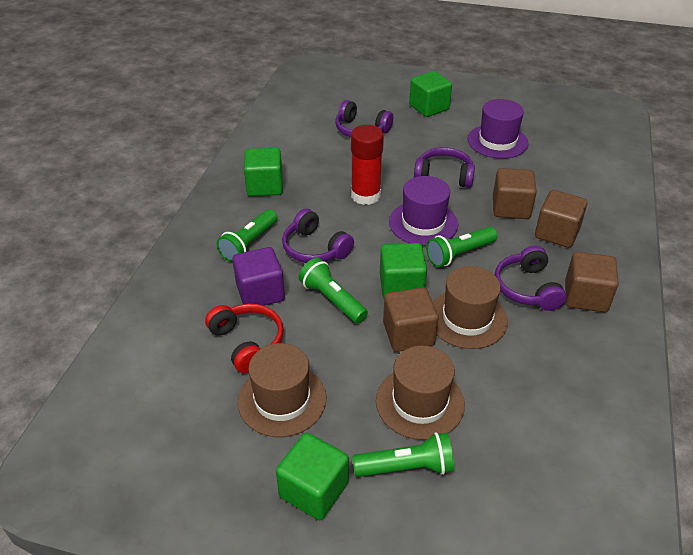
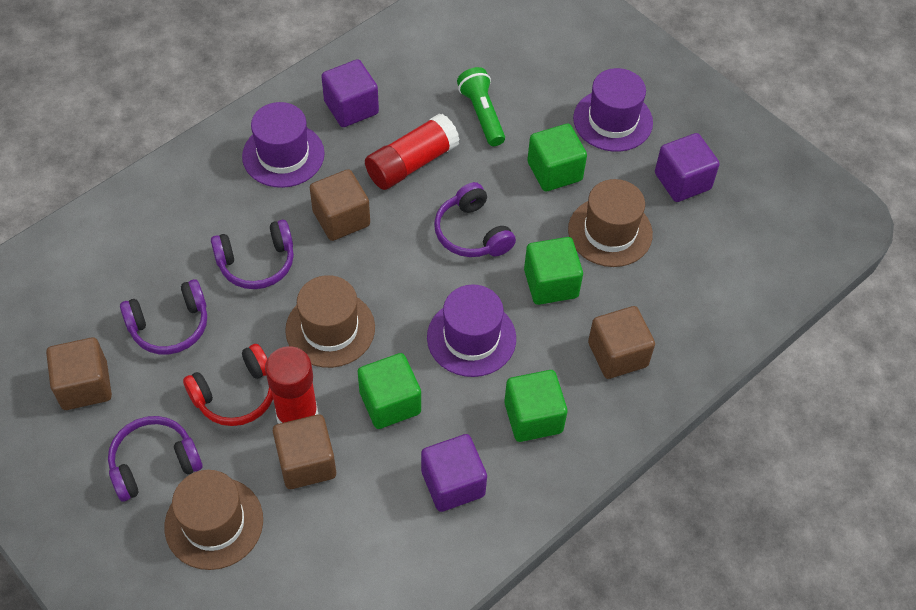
green flashlight: [216,209,277,262] [299,258,368,323] [352,432,454,477] [426,227,497,267] = 4 -> [457,67,505,146] = 1
purple cube: [232,247,285,306] = 1 -> [321,59,379,127] [421,434,487,512] [655,133,720,202] = 3
purple hat: [389,176,458,246] [467,99,529,159] = 2 -> [242,102,325,188] [427,284,516,377] [573,68,653,152] = 3
red glue stick: [351,125,384,205] = 1 -> [265,346,318,424] [365,114,460,190] = 2

